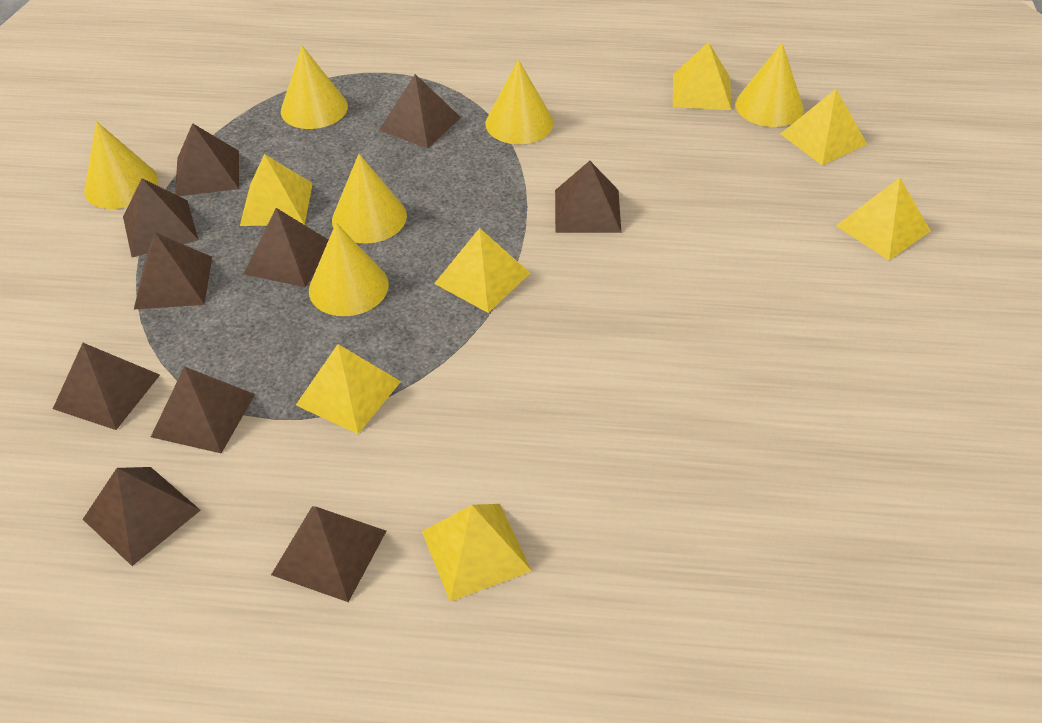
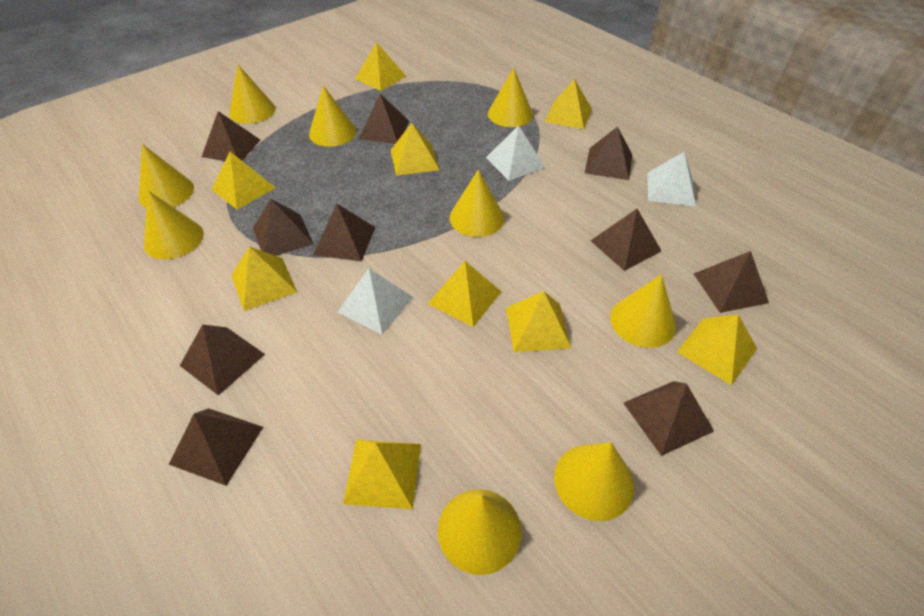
white pyramid: none = 0 -> [337,268,413,334] [486,125,545,181] [647,152,696,206] = 3
yellow cone: [84,121,158,209] [281,46,348,129] [309,223,389,316] [332,154,407,244] [486,59,554,144] [735,43,804,127] = 6 -> [139,144,194,208] [144,191,204,260] [229,65,276,124] [309,85,356,147] [438,489,522,575] [450,169,504,237] [488,68,533,127] [554,442,634,521] [610,274,676,348] = 9
yellow pyramid: [240,154,313,226] [296,344,401,434] [422,504,532,602] [434,228,530,313] [673,42,732,110] [781,89,867,165] [836,178,931,260] = 7 -> [211,152,275,210] [231,247,297,311] [343,440,421,509] [355,42,406,91] [391,123,440,176] [428,261,502,327] [506,291,571,352] [545,79,592,129] [677,315,757,385] = 9

